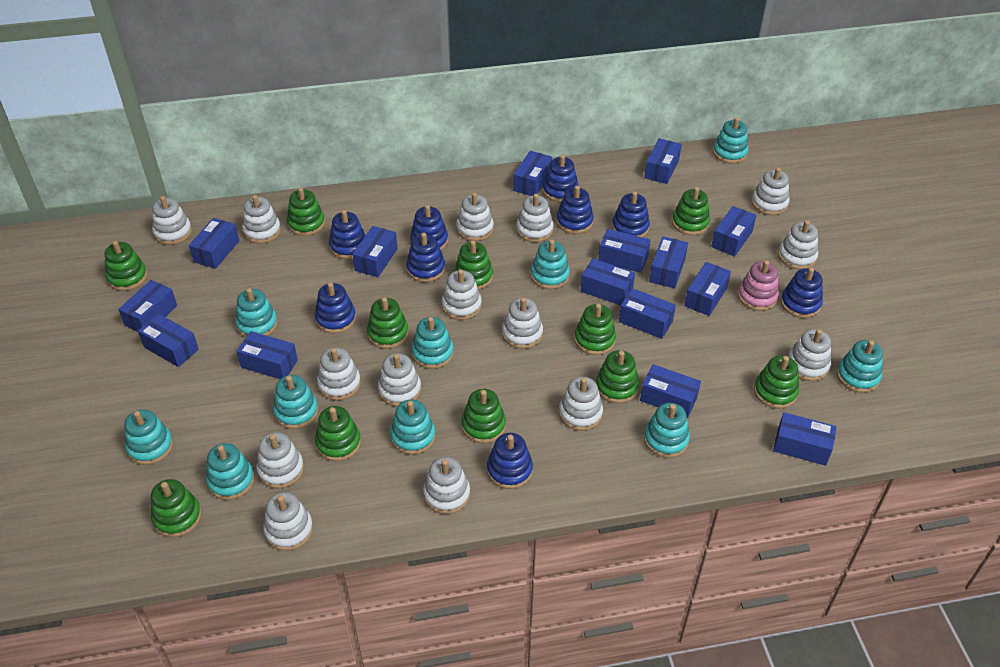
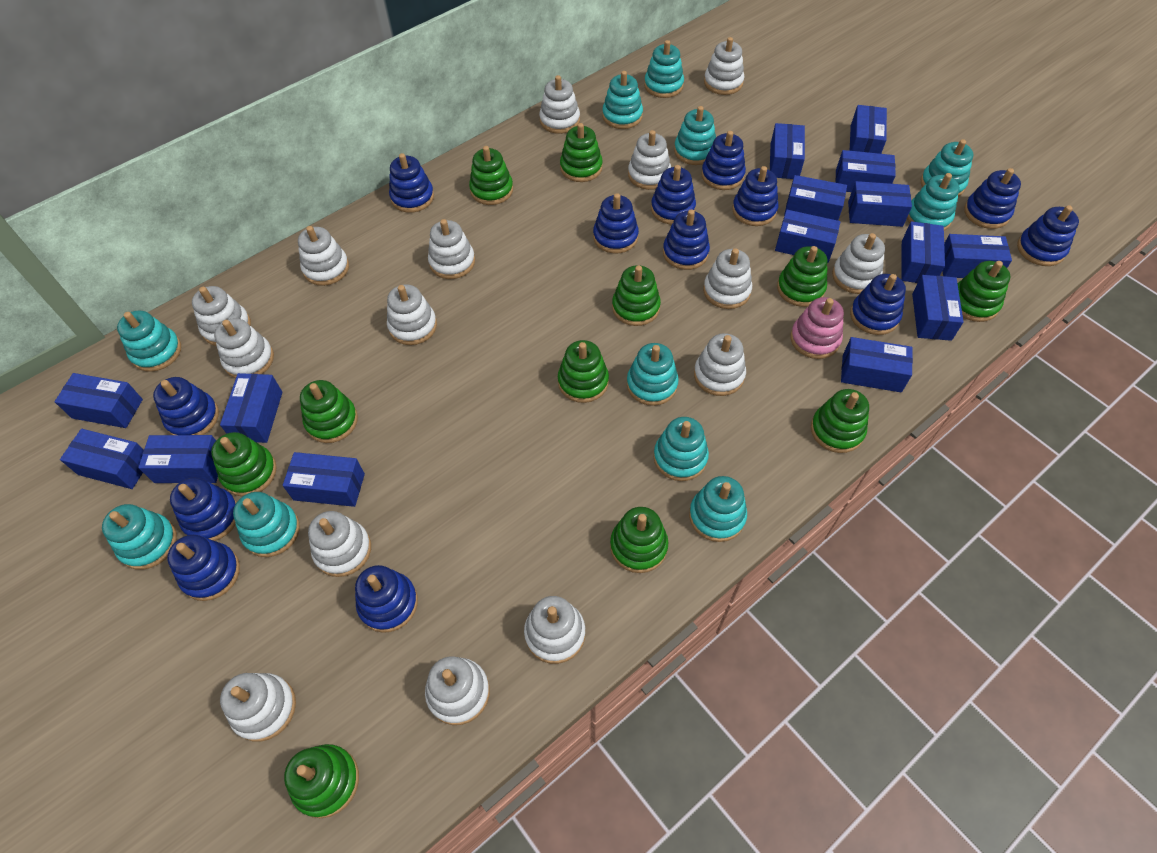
blue stacking toy: [315,282,356,333] [329,210,366,259] [406,233,445,282] [410,205,448,250] [487,433,533,489] [543,155,579,202] [556,186,594,234] [612,191,650,237] [781,267,823,318] = 9 -> [153,377,219,435] [167,535,240,601] [170,478,237,541] [355,565,418,633] [389,153,434,213] [593,193,639,254] [651,165,696,225] [663,209,710,270] [701,131,746,190] [732,166,778,226] [850,274,906,335] [964,168,1021,229] [1017,205,1079,266] = 13
turquoise stacking toy: [124,409,173,465] [206,443,255,500] [235,288,278,338] [273,375,318,429] [390,400,436,455] [412,317,454,369] [531,239,570,289] [644,403,690,458] [713,117,748,164] [837,340,883,393] = 10 -> [102,504,177,570] [117,311,181,372] [233,492,300,557] [602,71,643,129] [627,343,679,406] [644,40,684,98] [653,417,709,481] [674,106,716,165] [689,476,747,542] [907,173,960,231] [921,139,973,197] = 11

